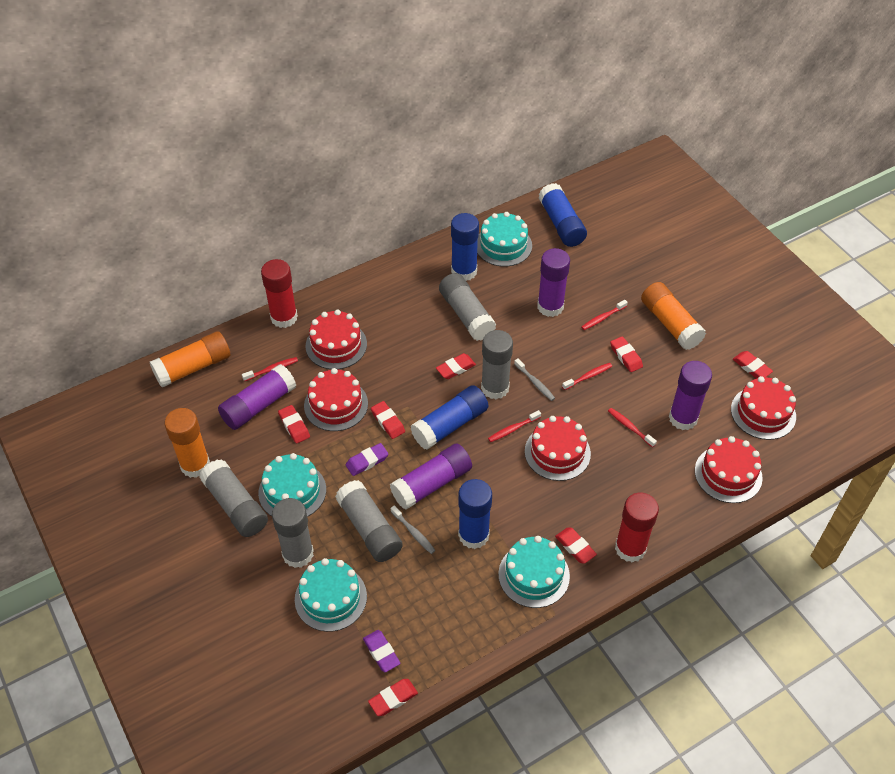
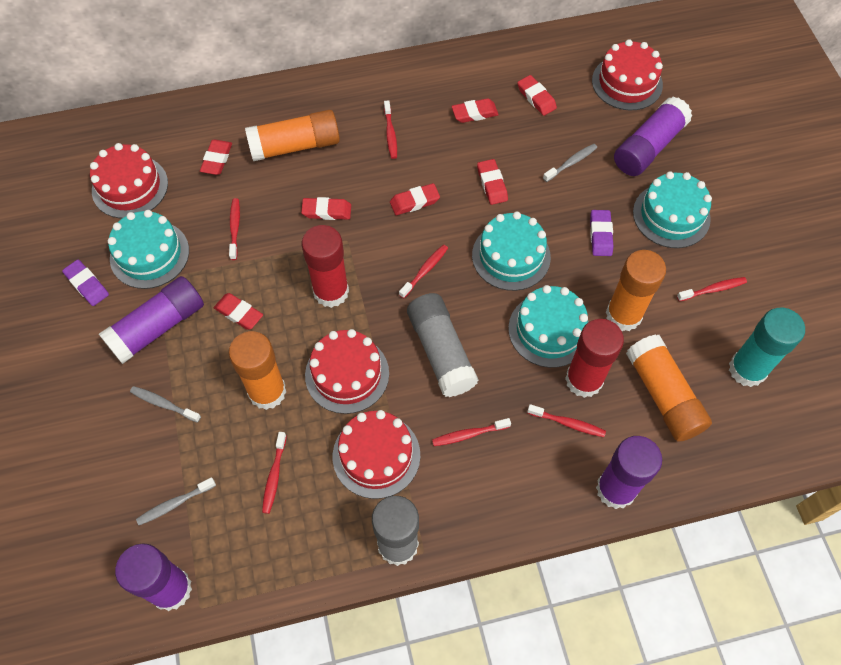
blue glue stick: [411,385,488,450] [451,213,479,281] [458,479,492,549] [538,183,587,247] = 4 -> none = 0
grey glue stick: [200,459,268,537] [272,498,314,568] [335,480,403,562] [439,273,496,341] [481,330,513,399] = 5 -> [372,496,419,566] [407,293,479,397] = 2
grey toothbrush: [391,505,436,554] [514,358,555,401] = 2 -> [130,386,201,423] [136,477,216,525] [543,144,597,182] = 3
orange glue stick: [150,331,230,387] [164,408,210,478] [641,282,706,350] = 3 -> [229,331,286,410] [245,110,340,161] [606,250,666,331] [626,334,712,442] = 4
red cake: [304,368,368,431] [306,310,367,369] [525,416,591,481] [695,436,763,503] [731,376,796,440] = 5 -> [90,143,168,218] [305,329,389,414] [333,410,420,499] [592,39,663,110] = 4
red toothbrush: [242,357,298,381] [488,410,541,442] [562,363,612,390] [581,300,628,330] [608,408,657,448] = 5 -> [229,198,240,260] [262,432,287,514] [384,100,397,159] [399,245,448,299] [432,418,511,446] [527,404,606,437] [677,277,747,301] = 7
turquoise glue stick: none = 0 -> [729,308,805,387] = 1

